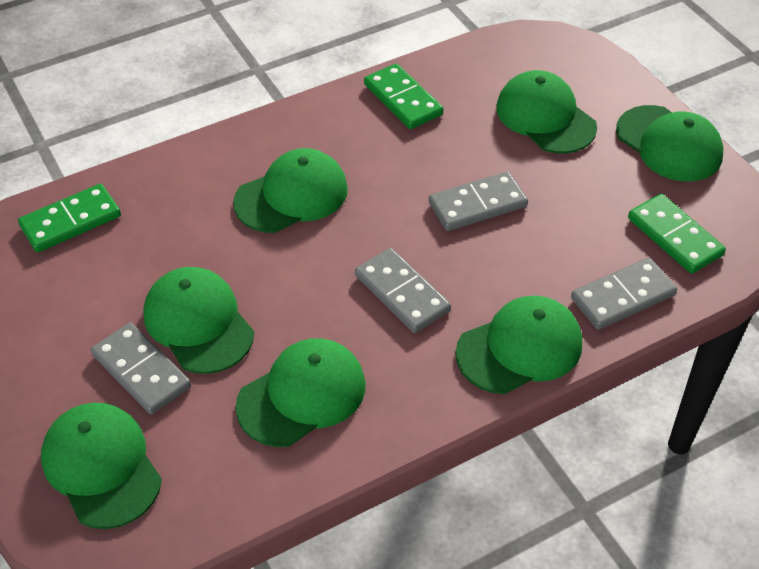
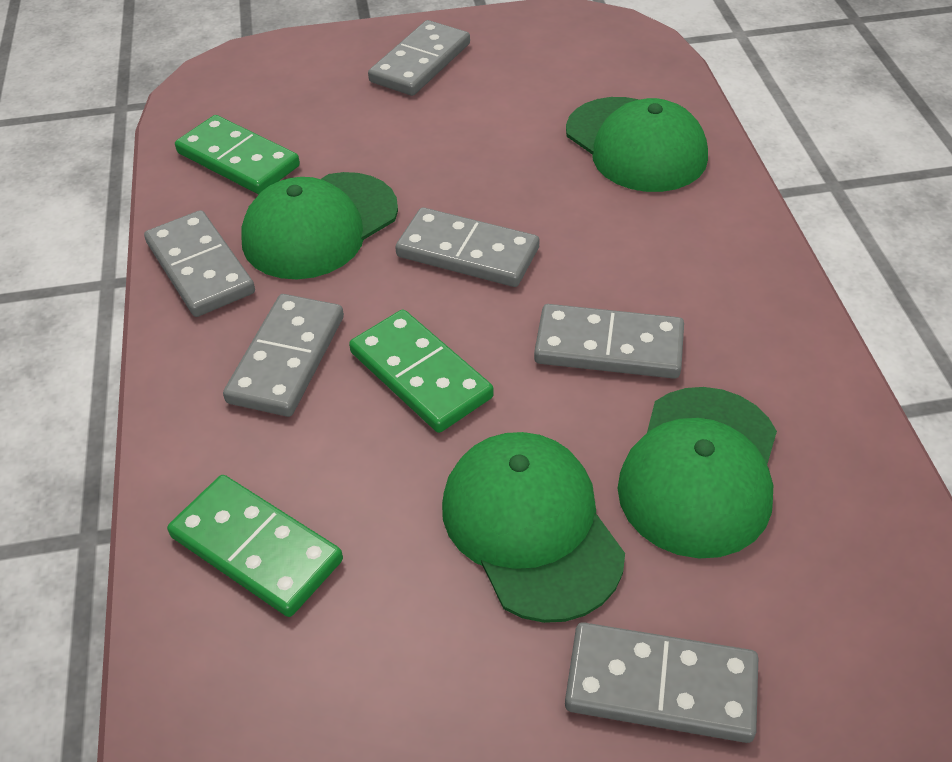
green cap: [41,403,162,529] [143,267,254,374] [233,148,348,233] [236,338,365,447] [455,296,582,394] [496,70,597,154] [616,105,723,182] = 7 -> [241,172,398,279] [442,432,625,623] [566,97,708,192] [618,387,777,558] = 4
grey domino: [91,322,191,415] [355,248,451,333] [429,172,528,231] [571,258,677,330] = 4 -> [144,210,255,317] [223,294,344,417] [368,20,470,96] [395,207,539,287] [534,304,684,379] [565,622,758,743] = 6

